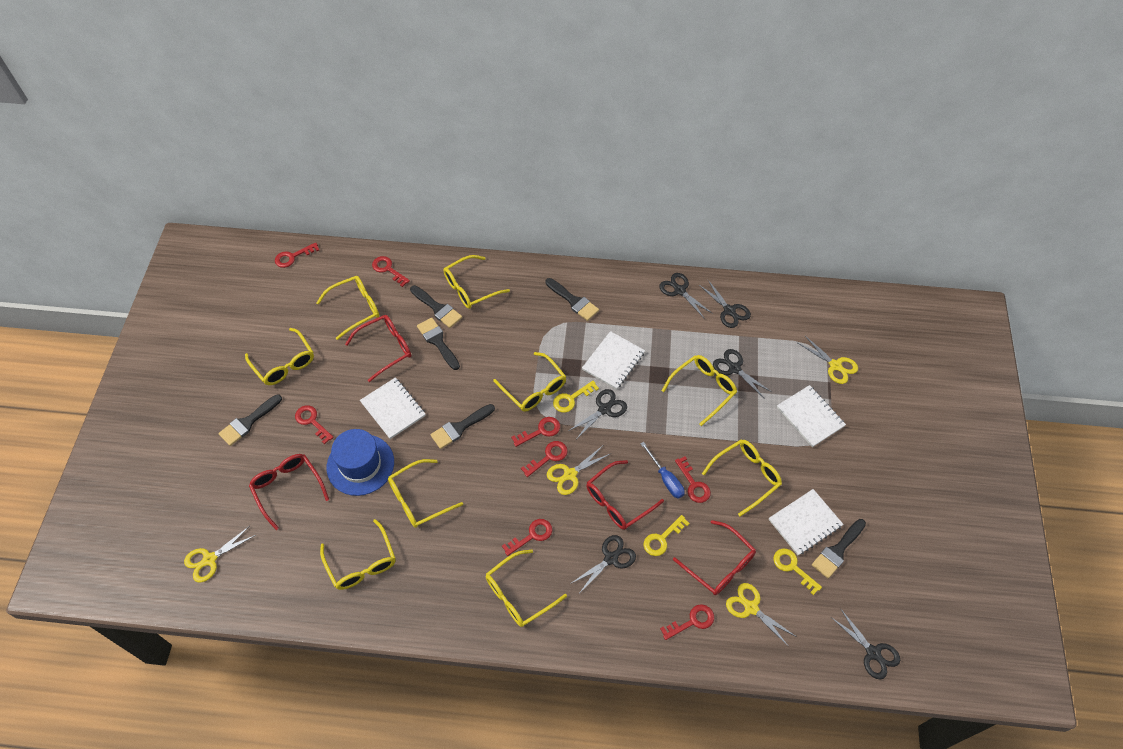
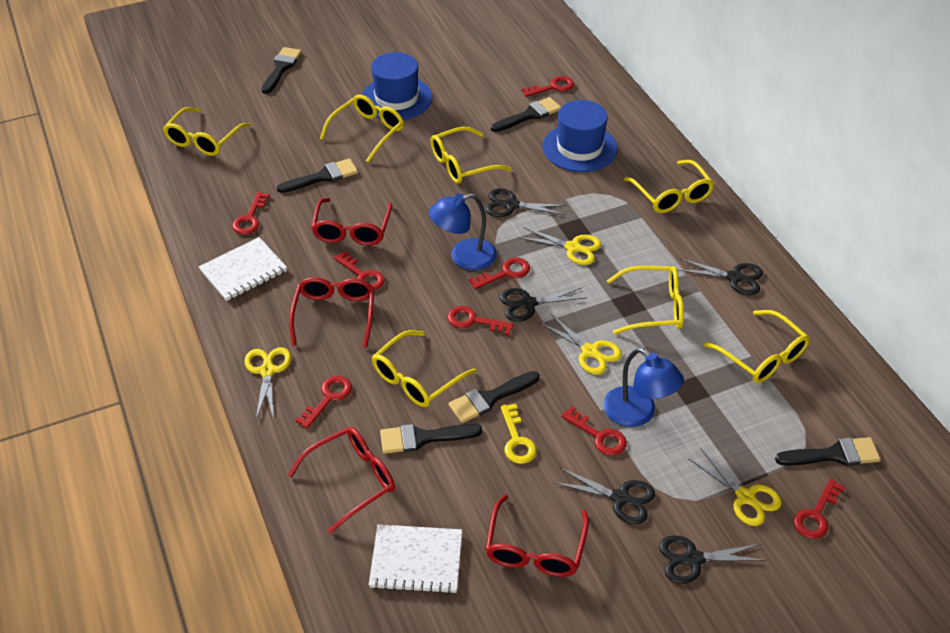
black scissors: [567,389,627,438] [570,535,636,592] [659,273,713,319] [699,280,751,328] [713,349,772,399] [831,608,900,680] = 6 -> [486,189,566,217] [499,287,588,322] [553,468,655,524] [659,535,767,584] [677,258,763,295] = 5
blue hat: [327,429,394,496] = 1 -> [362,52,432,120] [543,100,618,172] = 2
blue lamp: none = 0 -> [429,193,497,270] [603,348,684,427] = 2
blue screwdriver: [640,442,685,499] = 1 -> none = 0
white notebook: [360,377,426,439] [582,331,645,389] [769,489,844,555] [777,385,846,447] = 4 -> [199,237,287,301] [369,524,462,594] = 2
yellow glasses: [245,328,314,385] [316,276,379,340] [320,519,395,590] [388,459,463,528] [444,255,510,309] [486,550,567,627] [493,352,566,412] [662,355,737,426] [702,440,782,516] = 9 -> [163,107,251,156] [320,95,404,163] [372,330,476,407] [431,126,512,184] [607,266,684,334] [624,160,714,213] [704,310,810,383] = 7
yellow key: [553,381,599,413] [644,515,690,556] [773,549,822,595] = 3 -> [501,404,537,464] = 1

